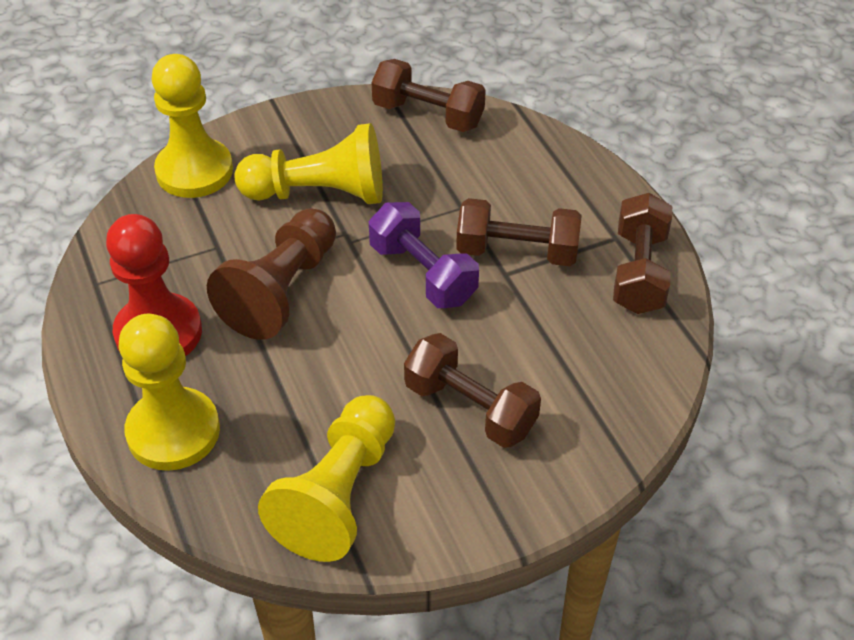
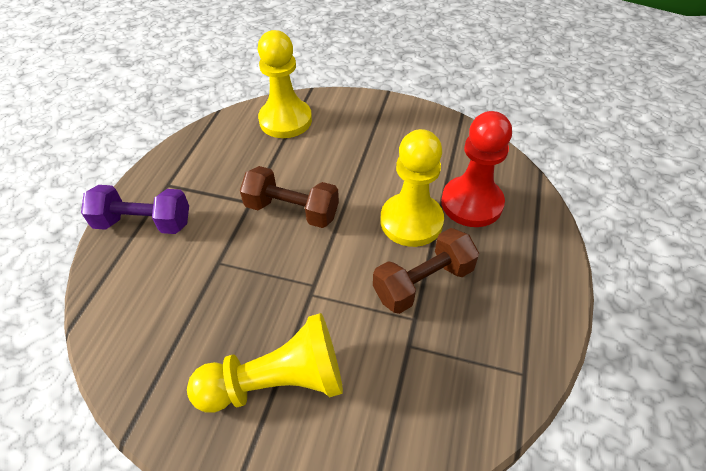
brown dumbbell: [371,59,486,132] [404,333,541,448] [456,198,582,266] [613,193,672,314] = 4 -> [240,166,339,228] [373,228,479,314] = 2
brown pawn: [207,208,336,340] = 1 -> none = 0
yellow pawn: [119,314,220,471] [151,54,233,198] [234,123,383,204] [258,395,395,562] = 4 -> [187,313,343,413] [258,30,312,138] [380,129,444,247] = 3

